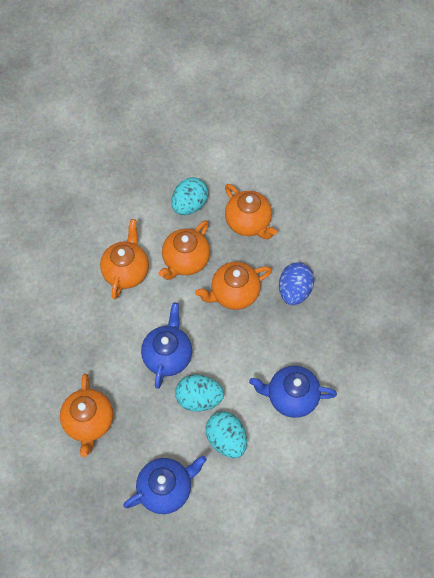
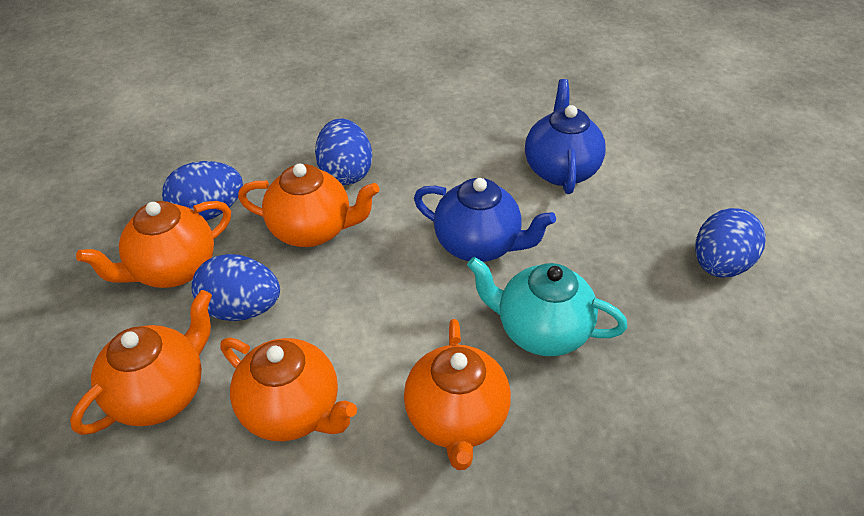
blue egg: [279,262,314,305] = 1 -> [162,161,243,221] [192,254,280,321] [315,119,372,185] [695,208,766,278] = 4
blue teapot: [123,456,207,514] [141,302,192,389] [249,366,337,418] = 3 -> [414,178,556,262] [525,79,606,194] = 2
turquoise egg: [171,177,209,215] [175,375,224,412] [205,411,247,458] = 3 -> none = 0
turquoise teapot: none = 0 -> [467,257,627,356] = 1

